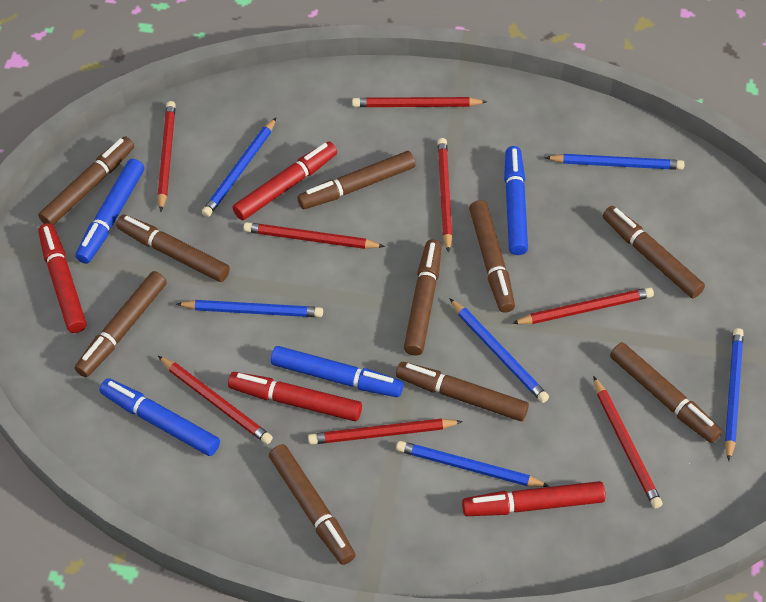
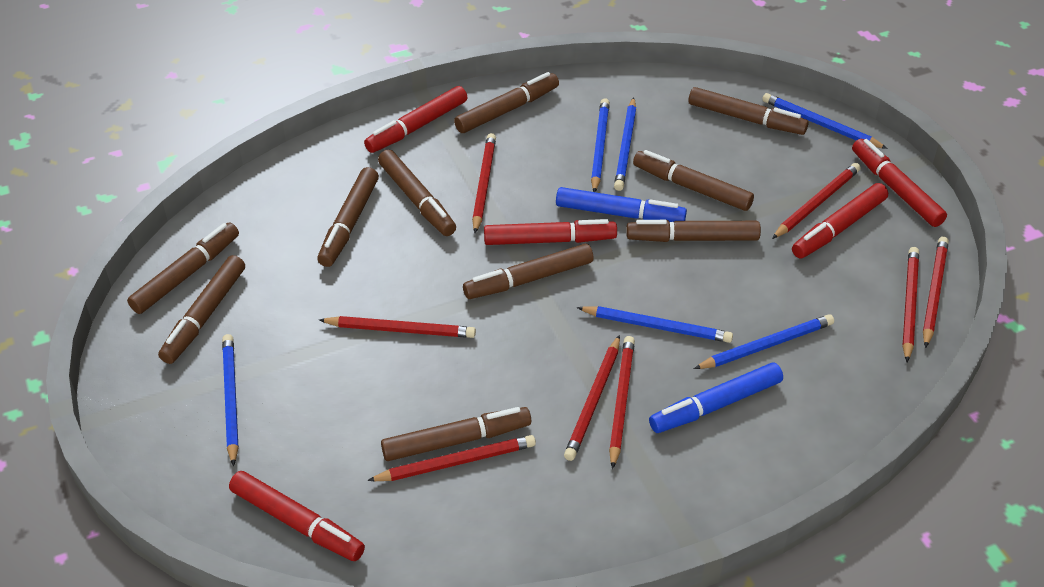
blue marker: [75,159,144,264] [99,378,220,456] [271,346,403,397] [504,146,528,255] = 4 -> [556,187,687,222] [649,362,783,433] = 2
red marker: [38,223,86,333] [228,372,362,421] [232,142,337,220] [462,481,606,516] = 4 -> [229,471,365,561] [364,86,467,153] [484,219,617,245] [792,183,888,258] [852,139,947,227] = 5

